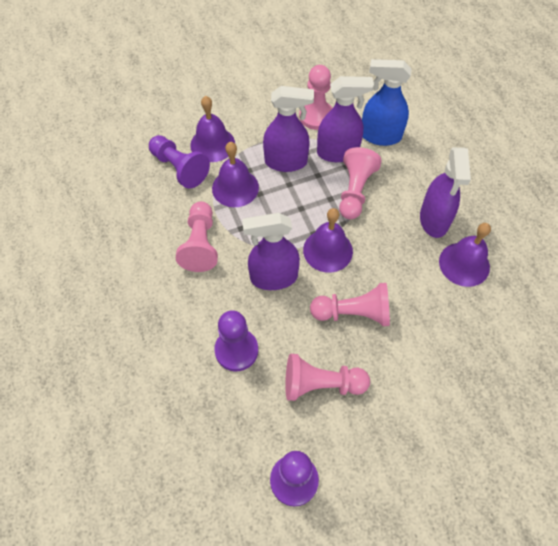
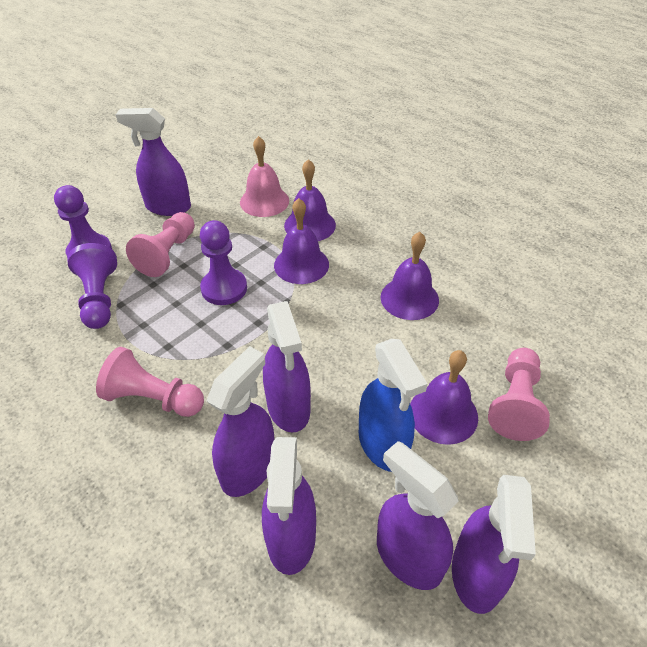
pink bell: none = 0 -> [240,136,289,217] = 1
pink pawn: [176,201,218,272] [285,354,370,401] [299,65,333,130] [310,283,390,326] [339,147,382,219] = 5 -> [96,347,204,417] [126,212,195,277] [488,348,550,441] = 3
purple spray bottle: [242,213,300,290] [263,86,314,172] [317,76,374,162] [420,147,471,238] = 4 -> [116,108,191,216] [206,346,275,497] [262,437,316,575] [263,301,311,433] [377,441,459,590] [452,475,536,614] = 6

